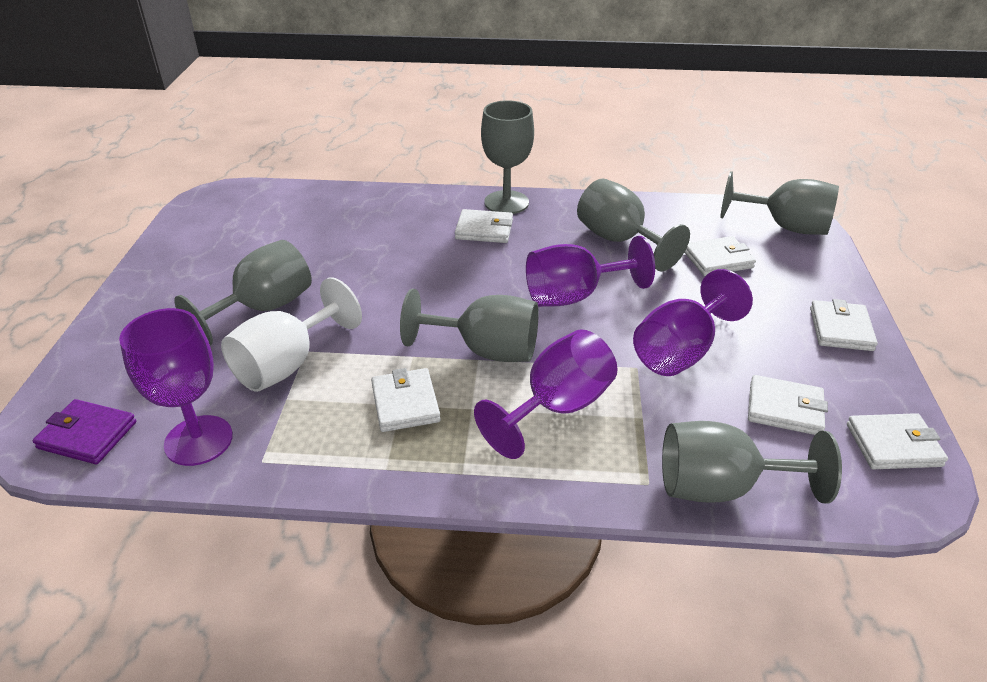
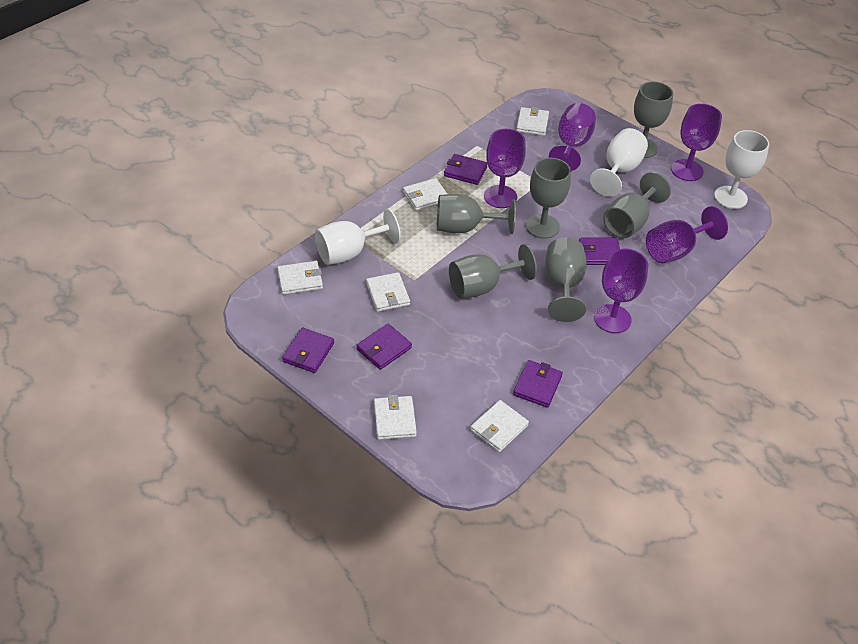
purple goblet: [119,308,233,466] [474,329,618,459] [526,236,655,307] [633,269,753,376] = 4 -> [484,129,526,208] [549,103,596,171] [594,249,648,333] [646,206,728,263] [671,104,722,181] = 5
purple wallet: [32,399,136,464] = 1 -> [282,328,334,373] [356,324,412,370] [444,154,487,185] [513,360,563,408] [579,238,620,265] = 5
white goblet: [221,277,362,392] = 1 -> [315,209,401,265] [590,128,648,197] [714,130,769,209] = 3

